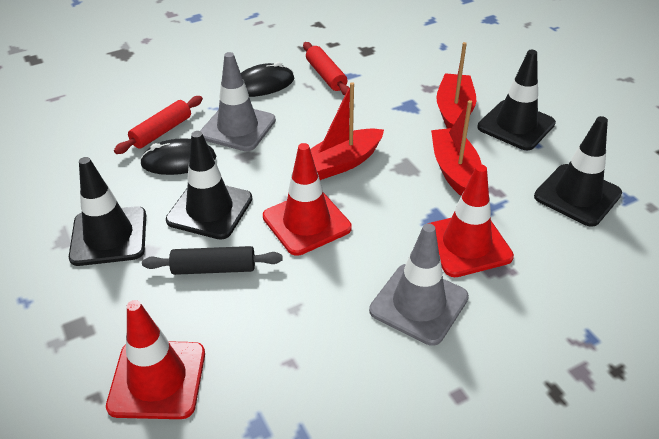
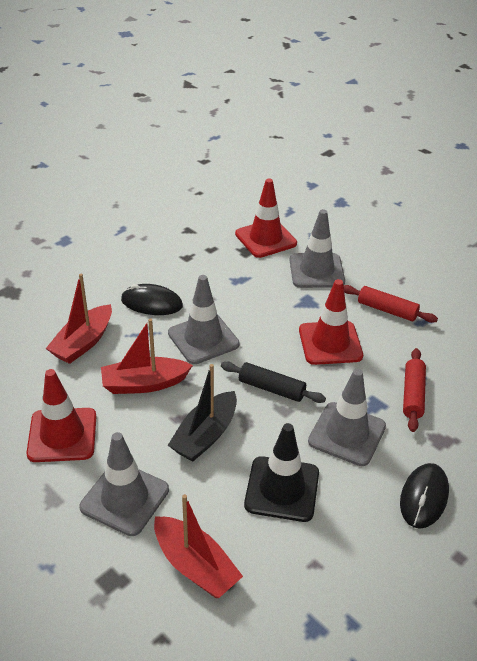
black boat: none = 0 -> [168,364,237,462] = 1
black traffic cone: [69,157,146,266] [166,131,252,240] [477,50,556,150] [534,116,622,227] = 4 -> [244,423,319,522] = 1
grey traffic cone: [200,52,276,151] [369,223,469,346] = 2 -> [79,432,169,536] [168,275,240,364] [290,209,345,288] [308,369,386,466] = 4

